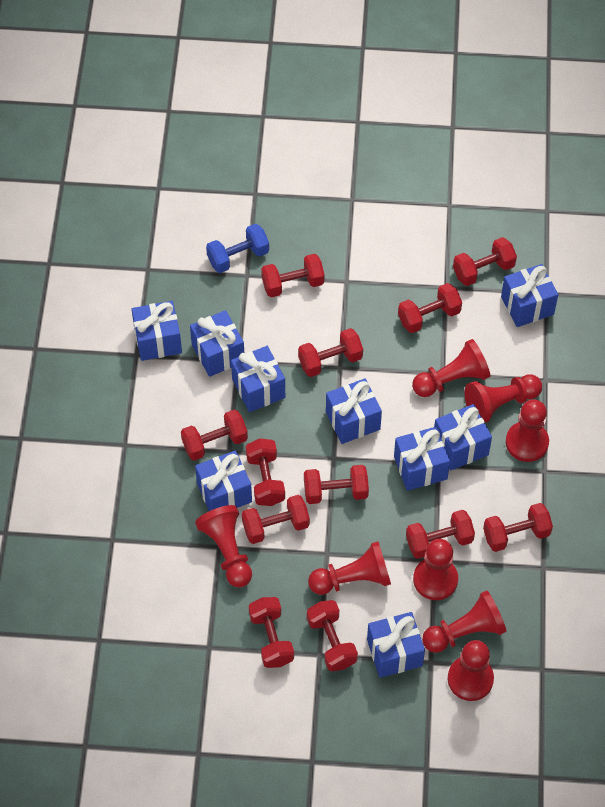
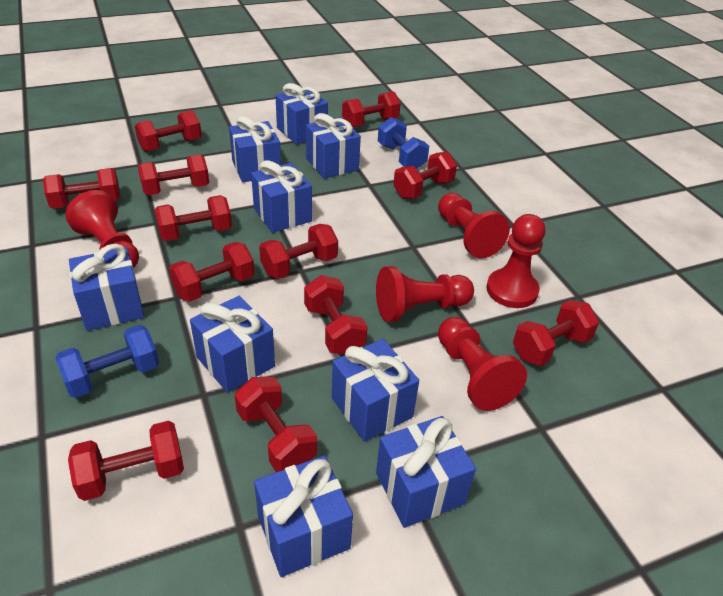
blue dumbbell: [206,224,269,273] = 1 -> [55,325,159,398] [378,117,429,169] = 2
red pawn: [195,505,252,587] [308,541,391,595] [412,339,490,397] [413,539,458,600] [422,590,507,653] [448,640,494,701] [465,374,542,423] [506,399,549,462] = 8 -> [65,190,139,268] [376,266,474,322] [438,193,510,258] [438,317,527,411] [487,214,545,308] = 5

